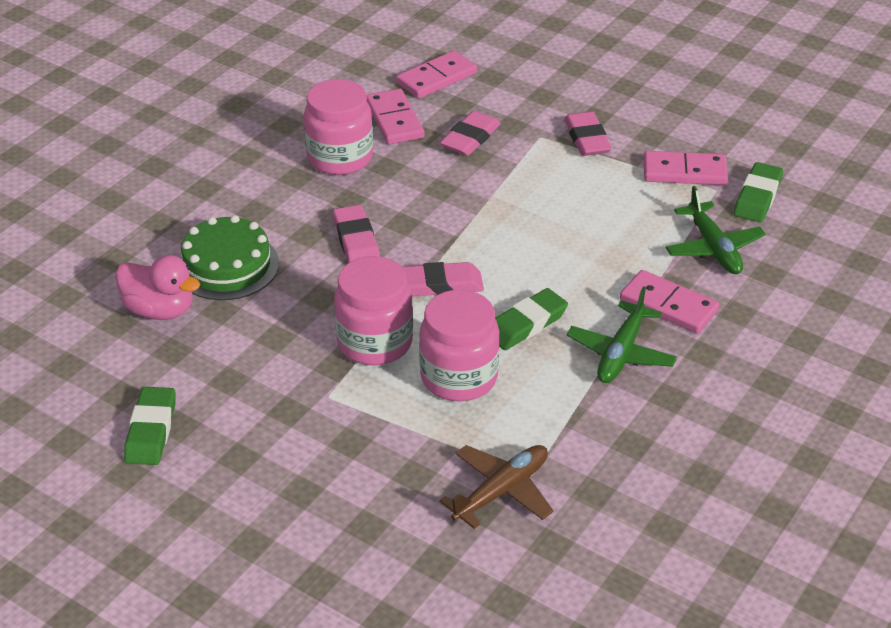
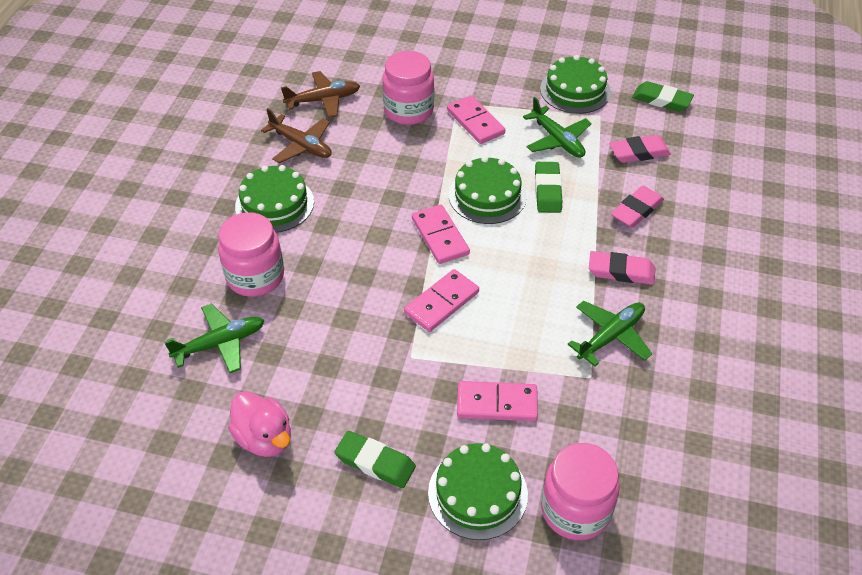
brown plane: [439,445,553,529] = 1 -> [261,108,332,163] [281,71,360,118] = 2
green cake: [179,215,279,300] = 1 -> [235,165,314,233] [428,443,528,540] [449,156,527,224] [540,55,611,114] = 4
green plane: [567,286,677,383] [666,186,766,274] = 2 -> [164,303,264,373] [523,97,592,158] [567,301,652,366] = 3
pink eraser: [333,205,380,263] [402,262,484,296] [440,111,501,156] [564,111,612,156] = 4 -> [589,251,655,285] [609,135,671,163] [611,186,664,228] = 3

